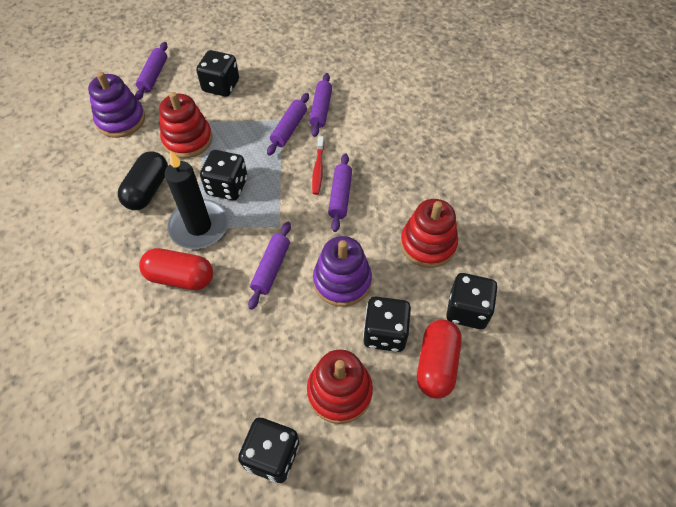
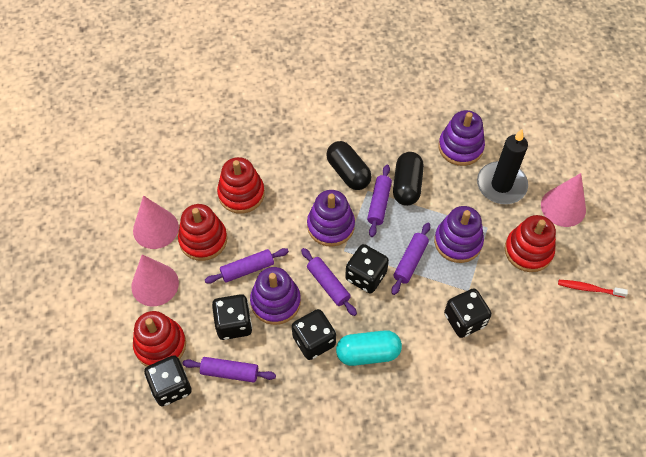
black capsule: [118,152,168,210] = 1 -> [326,141,372,190] [393,152,424,206] = 2
pink cone: none = 0 -> [131,254,179,306] [133,196,179,249] [541,173,586,227] = 3
purple stacking toy: [88,72,145,138] [313,236,372,307] = 2 -> [250,267,301,325] [307,190,355,247] [434,206,484,263] [439,110,485,166] = 4
red capsule: [139,248,213,290] [417,320,462,399] = 2 -> none = 0
red stacking toy: [159,92,212,158] [307,349,373,424] [400,199,458,268] = 3 -> [133,311,186,367] [178,204,227,261] [217,157,265,214] [504,215,556,272] = 4
turquoise capsule: none = 0 -> [336,330,402,366] = 1

